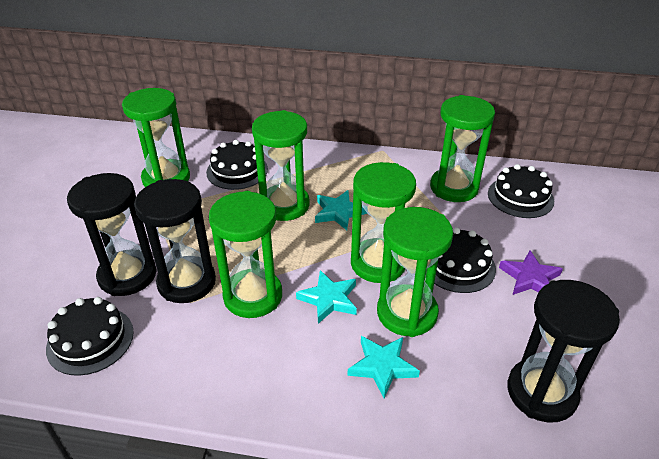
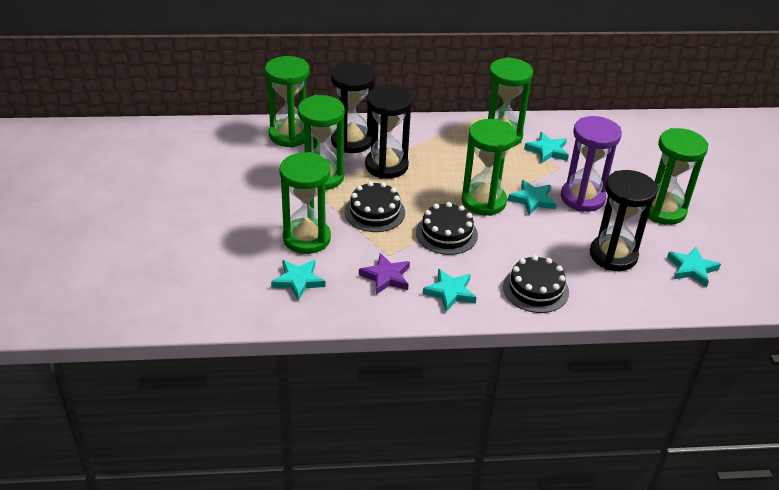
black cake: [46,297,134,376] [206,140,268,190] [426,228,496,293] [488,164,554,218] = 4 -> [345,181,405,232] [416,202,478,255] [503,255,569,313] = 3
purple hourglass: none = 0 -> [561,116,622,212] = 1
turquoise star: [296,270,357,324] [315,190,367,230] [347,336,420,398] = 3 -> [271,260,325,301] [423,269,477,312] [508,180,557,215] [524,132,569,164] [667,247,721,287] = 5

